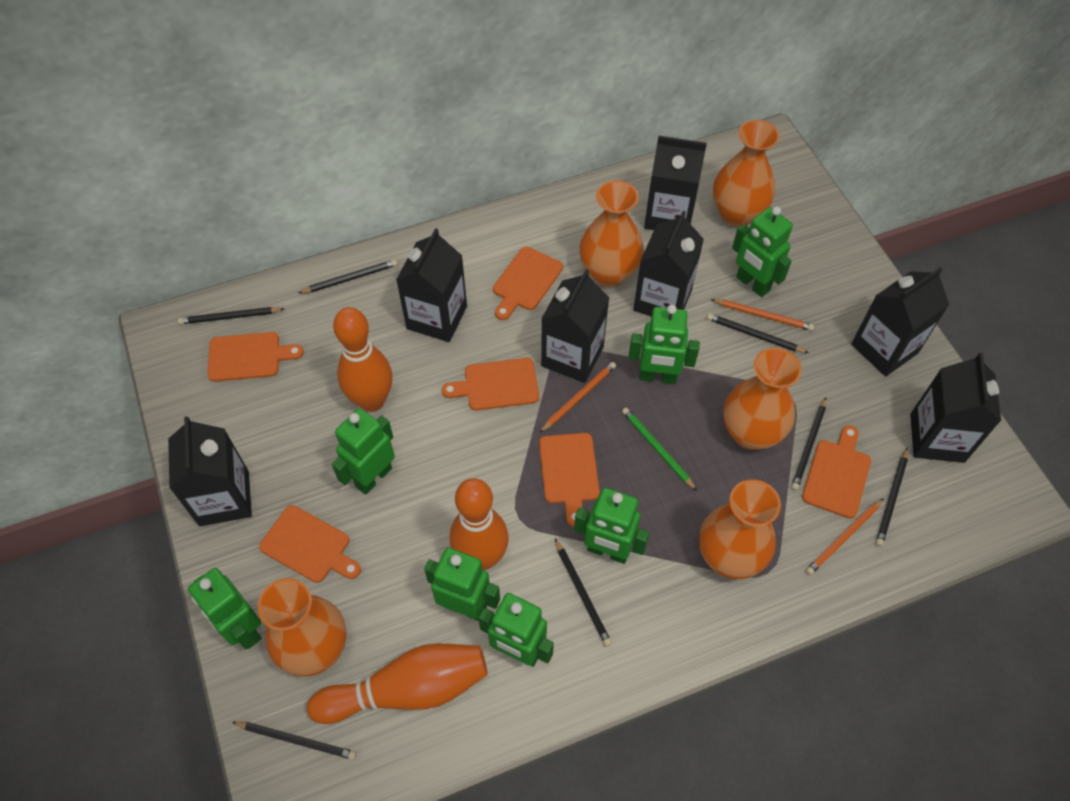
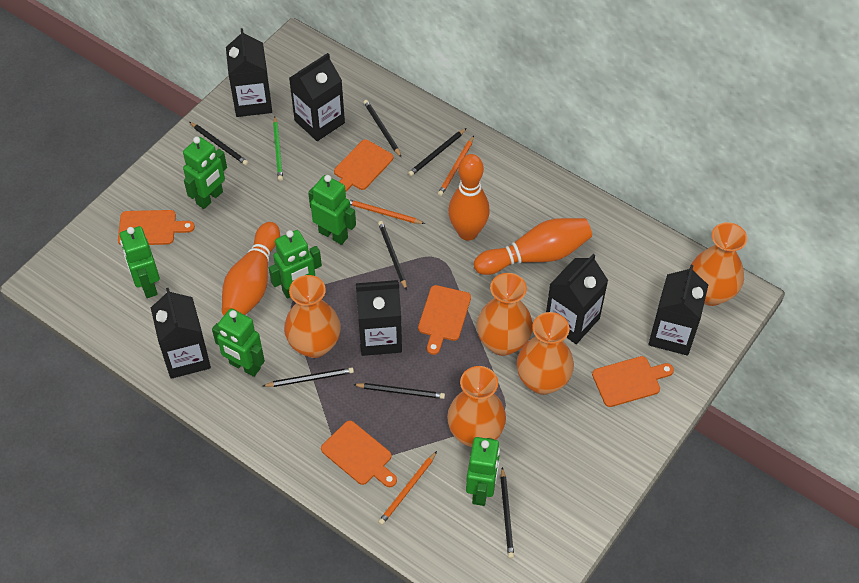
black carton: [168,416,252,526] [396,228,467,342] [541,269,609,383] [633,211,704,317] [644,136,707,230] [851,267,949,377] [910,353,1001,463] = 7 -> [151,288,211,379] [226,28,272,117] [289,53,345,141] [356,280,402,356] [546,254,608,344] [649,265,708,356] = 6
green robot: [188,568,262,649] [332,408,395,495] [424,547,500,621] [478,593,554,667] [574,488,650,564] [628,305,700,384] [732,206,793,297] = 7 -> [120,226,160,298] [183,137,227,209] [212,308,265,377] [269,230,322,299] [308,175,356,245] [466,437,500,506] = 6
orange cutting board: [207,332,304,382] [259,505,361,583] [442,358,539,411] [493,247,563,320] [539,433,600,527] [802,425,871,519] = 6 -> [118,210,195,245] [321,421,397,487] [334,139,393,191] [418,285,471,355] [592,356,674,407] = 5

